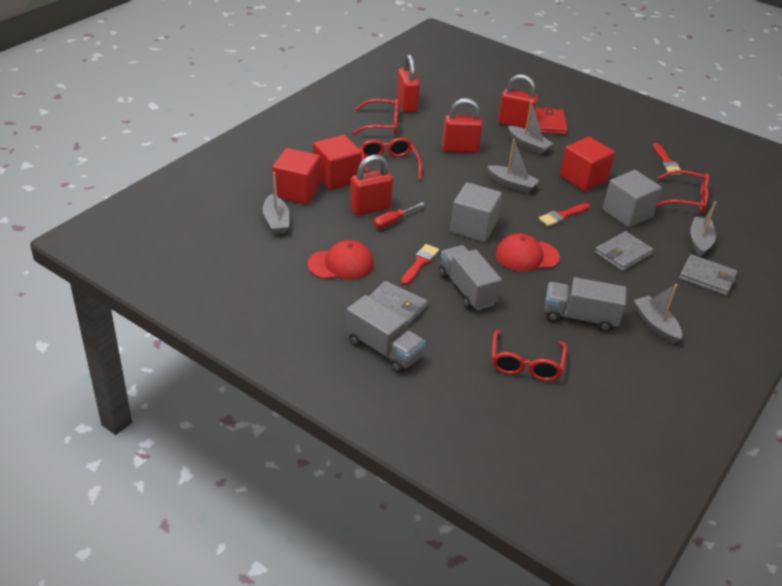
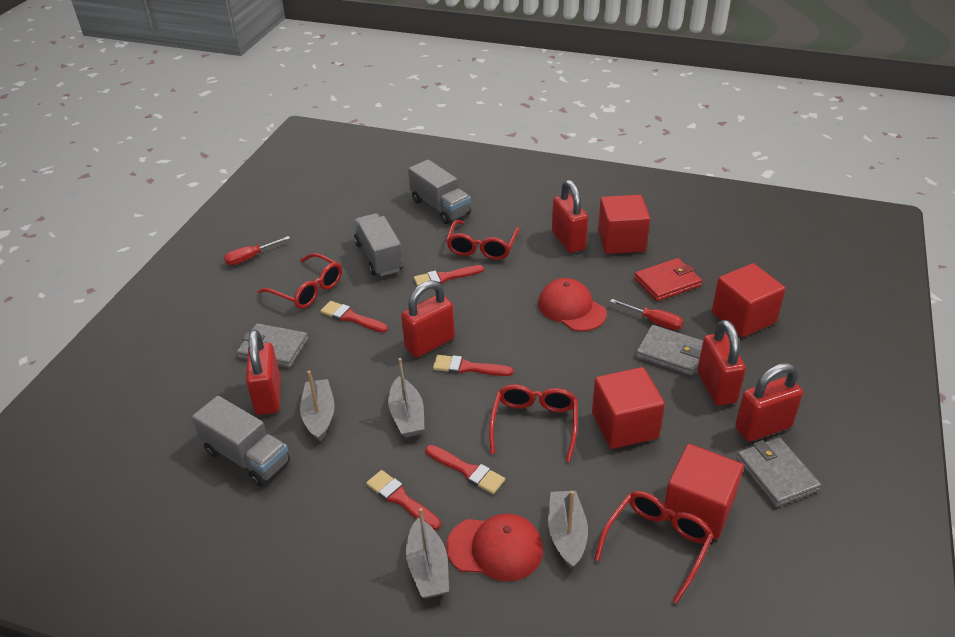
grey boat: [263,172,289,234] [487,139,539,193] [508,101,553,155] [634,284,682,344] [690,201,717,257] = 5 -> [300,370,335,442] [388,358,424,438] [406,508,449,598] [548,491,588,569] = 4
grey cube: [450,183,502,242] [603,170,662,228] = 2 -> none = 0
red brush: [401,244,439,285] [539,203,590,226] [653,143,683,175] = 3 -> [320,301,388,333] [366,470,441,530] [414,265,484,286] [425,445,505,494] [433,355,513,376] = 5
red cube: [272,148,321,205] [313,135,362,191] [560,137,615,192] = 3 -> [592,367,665,449] [598,195,650,254] [664,444,744,540] [712,263,786,337] = 4
red padlock: [350,155,393,216] [396,54,420,113] [442,98,483,153] [498,74,538,129] = 4 -> [246,330,281,415] [401,280,455,357] [552,180,588,253] [698,320,746,406] [735,363,803,442] = 5
red screwdriver: [373,202,425,229] = 1 -> [224,236,290,265] [610,299,683,330] = 2

